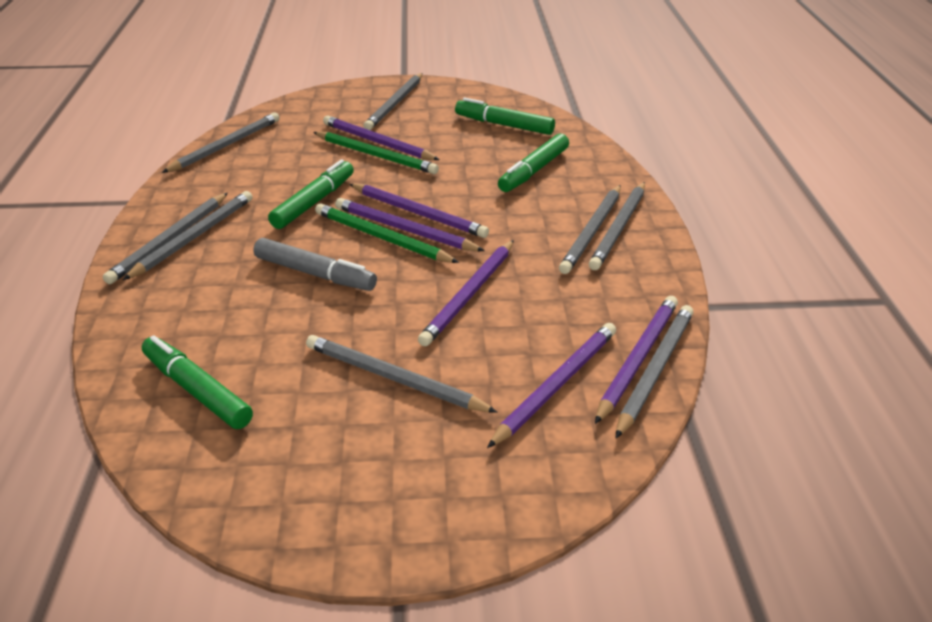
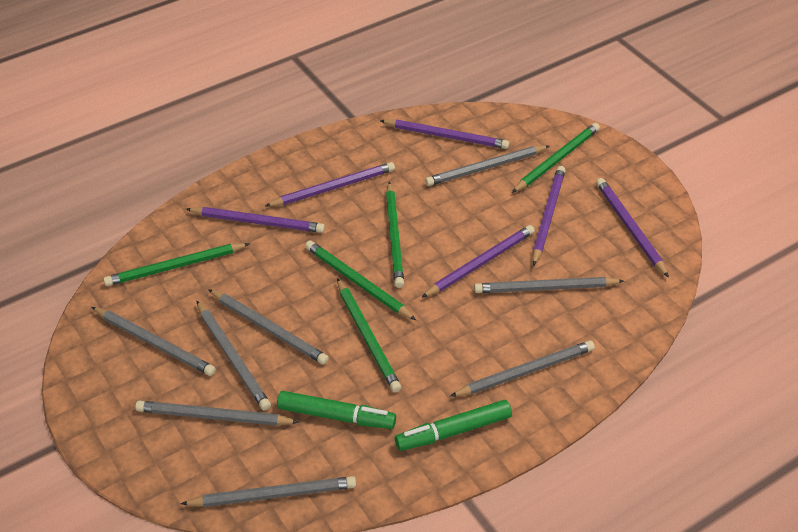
green marker: [142,335,253,429] [268,159,354,229] [455,98,555,135] [498,133,569,192] = 4 -> [277,391,396,429] [395,400,512,451] = 2
green pencil: [313,131,439,174] [315,204,459,263] = 2 -> [103,243,250,286] [305,240,416,320] [337,278,401,392] [386,182,404,288] [512,123,600,193] = 5
grey marker: [254,238,377,291] = 1 -> none = 0

